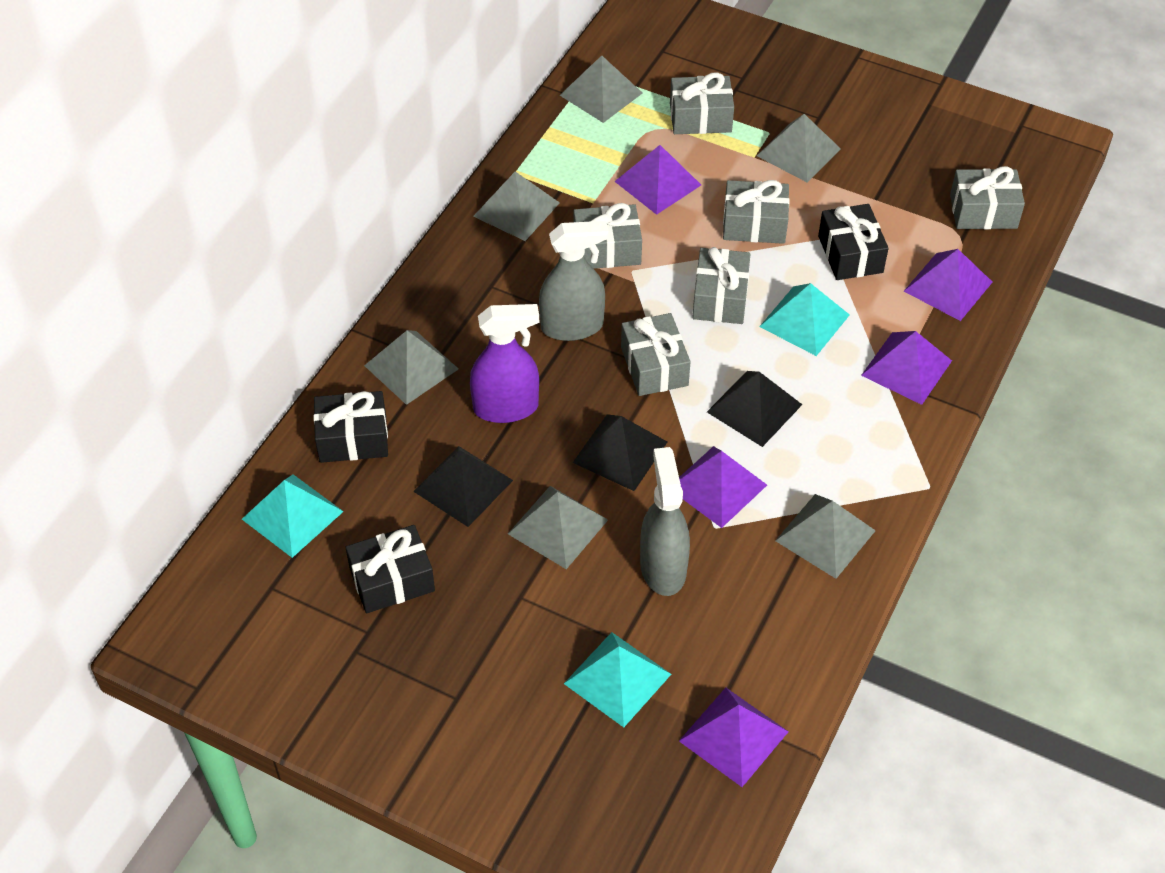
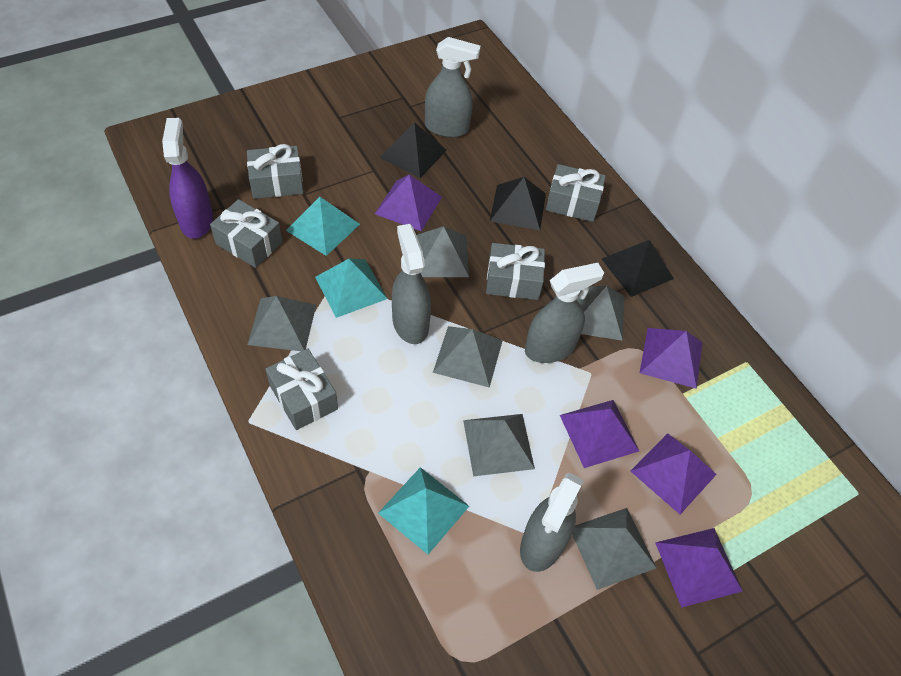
black gift: [313,391,388,463] [345,525,435,613] [818,204,889,280] = 3 -> none = 0
grey gift: [574,203,642,269] [621,313,691,396] [670,72,734,134] [692,247,750,324] [723,180,790,244] [950,166,1025,229] = 6 -> [210,199,283,268] [247,144,304,199] [266,348,338,430] [486,243,545,300] [546,164,606,222] = 5
grey spray bottle: [539,221,609,341] [640,447,690,596] = 2 -> [392,224,431,344] [425,37,480,138] [520,473,584,572] [525,263,604,363] = 4

